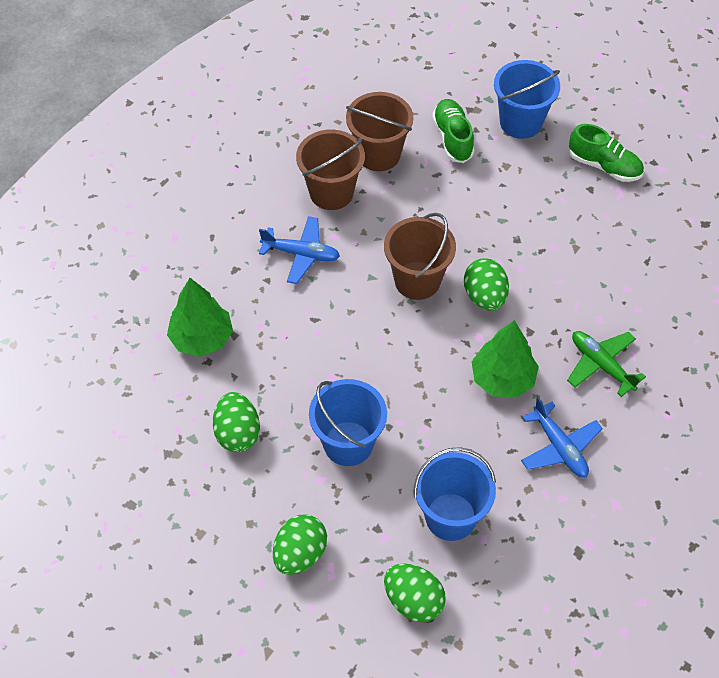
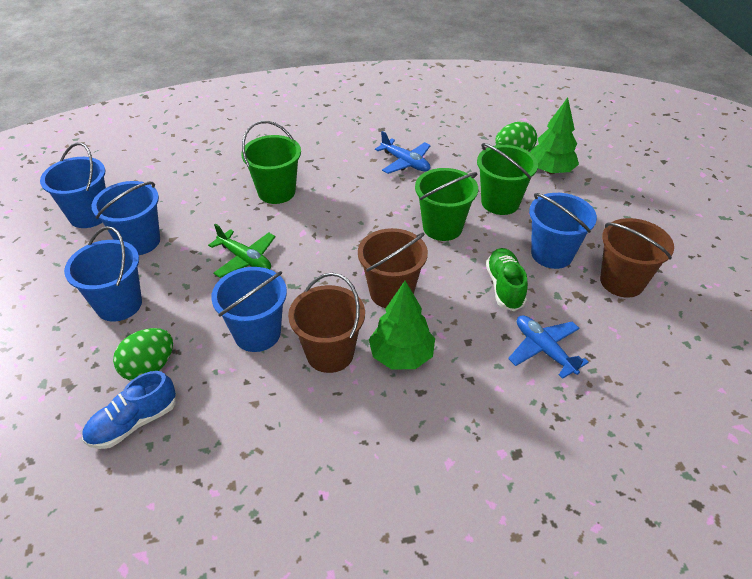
blue bucket: [309,379,387,466] [414,447,496,541] [494,60,560,139] = 3 -> [40,142,106,228] [64,226,142,322] [91,181,160,255] [211,267,287,352] [529,193,597,269] = 5
blue shoe: none = 0 -> [82,371,176,449] = 1
green bucket: none = 0 -> [241,121,301,204] [415,168,478,241] [477,143,538,215] = 3
green egg: [213,392,260,452] [273,514,327,575] [384,564,446,622] [464,258,509,311] = 4 -> [113,328,173,381] [495,122,537,151] = 2
green shoe: [432,99,474,163] [569,124,644,182] = 2 -> [486,248,528,311] = 1

